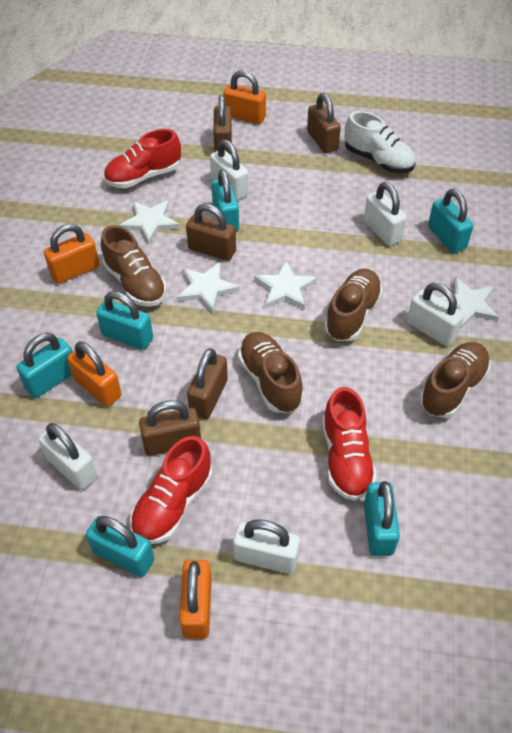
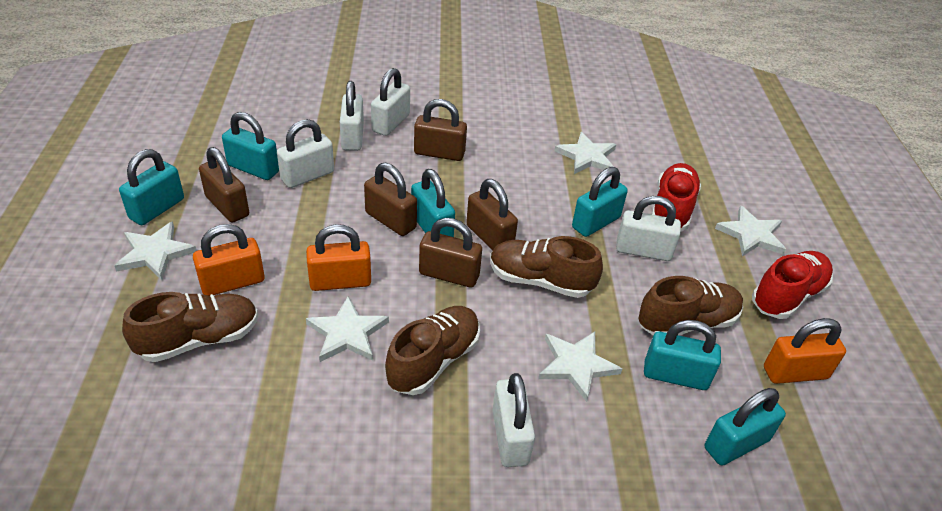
orange padlock: [44,224,99,284] [67,342,122,407] [179,560,212,639] [223,70,266,124] = 4 -> [193,224,264,296] [306,224,371,291] [764,318,846,384] = 3
red shoe: [104,129,181,188] [130,436,212,544] [322,387,377,501] = 3 -> [652,163,701,231] [752,251,833,319] = 2
white shoe: [345,111,416,173] = 1 -> none = 0
white star: [119,200,179,244] [176,262,239,313] [254,261,317,310] [440,277,499,329] = 4 -> [114,221,197,280] [306,296,389,362] [538,332,622,402] [554,132,616,174] [715,206,786,256] = 5

